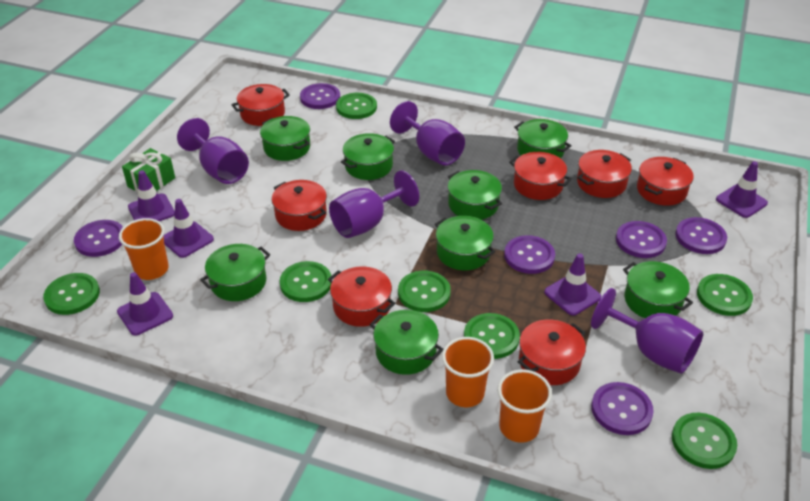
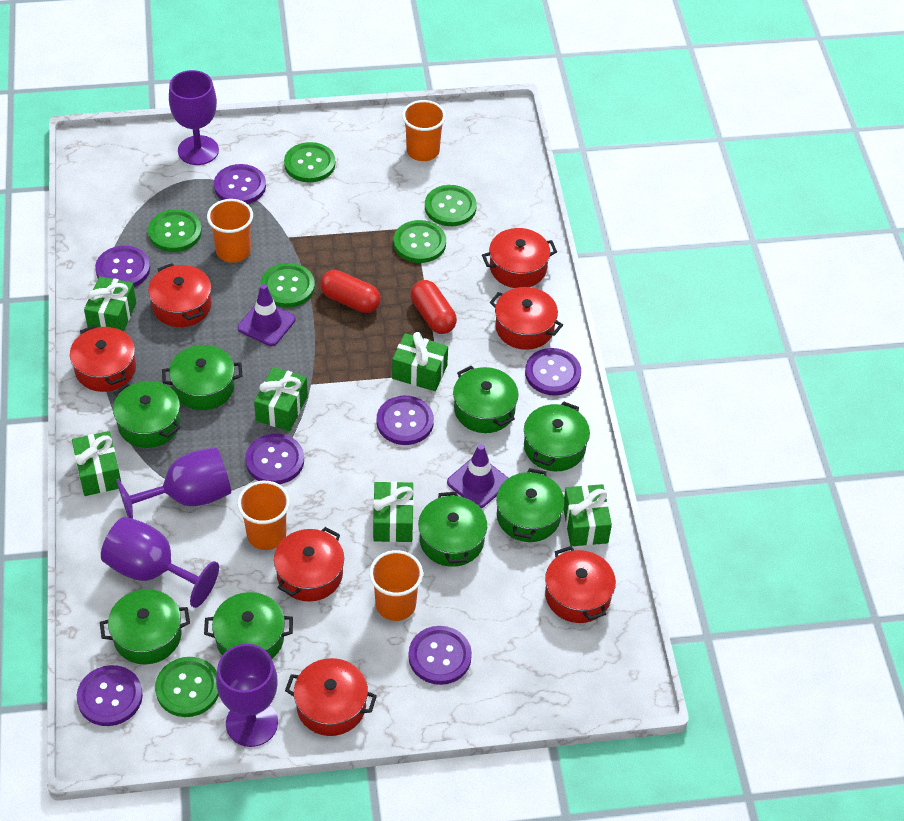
green button: [43,273,100,315] [280,261,331,302] [336,93,377,119] [398,271,451,312] [464,313,520,359] [672,413,737,469] [697,274,753,316] = 7 -> [148,209,202,252] [155,657,219,717] [260,263,315,308] [284,142,335,183] [394,220,446,263] [425,185,477,226] = 6
green gift: [122,148,175,192] = 1 -> [72,431,121,496] [84,276,136,332] [254,367,308,431] [373,481,414,542] [392,332,448,391] [563,484,612,546] = 6
orange cup: [119,218,169,280] [442,337,494,407] [498,369,552,443] = 3 -> [207,199,253,263] [237,481,290,550] [369,550,423,621] [402,100,446,161] = 4
purple button: [74,220,123,257] [300,83,340,109] [504,235,555,274] [591,382,654,435] [616,221,667,258] [675,217,727,254] = 6 -> [77,665,143,726] [95,245,150,287] [214,164,266,204] [245,434,304,484] [377,396,434,445] [408,626,472,685] [525,348,581,396] = 7
purple traffic cone: [117,272,173,336] [128,170,175,221] [164,199,214,258] [544,253,601,316] [716,161,768,218] = 5 -> [238,284,296,346] [447,444,508,508] = 2
red capsule: none = 0 -> [320,270,381,313] [411,280,457,334] = 2

